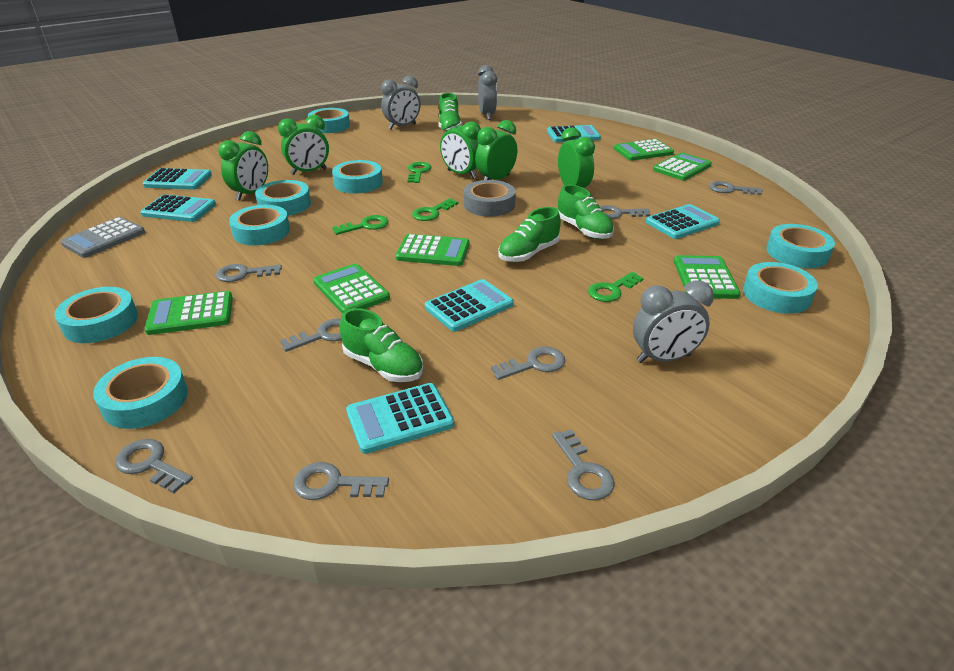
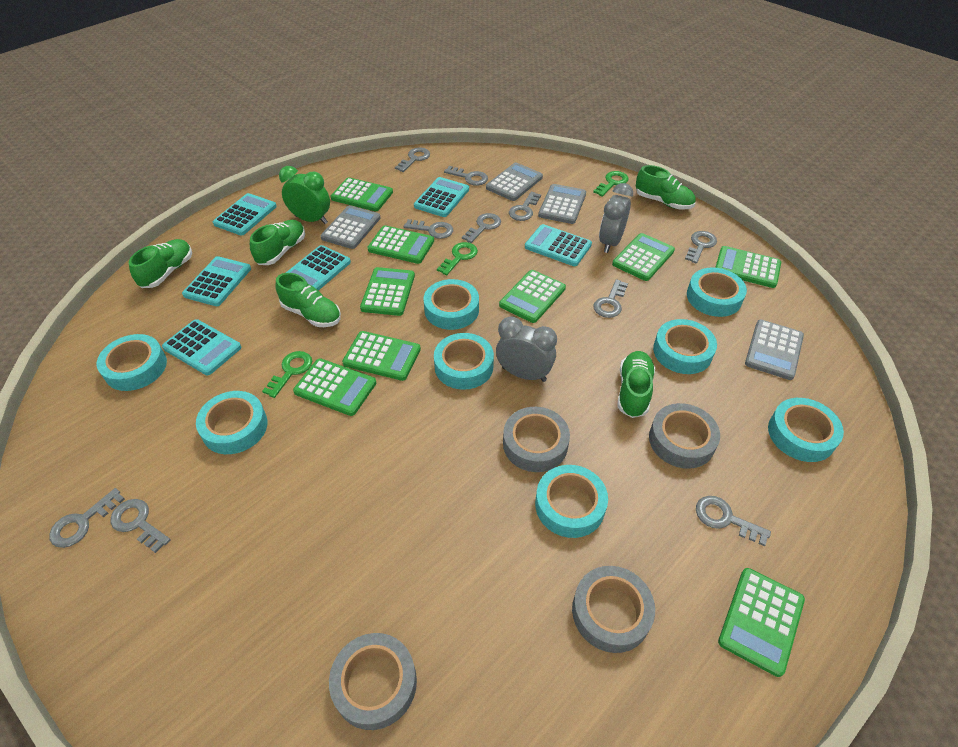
green calculator: [144,291,233,335] [313,264,390,313] [395,234,469,266] [614,139,674,161] [653,152,712,180] [674,255,740,299] = 6 -> [293,358,376,416] [331,177,393,211] [342,331,421,381] [360,267,415,316] [367,225,434,264] [499,270,566,323] [612,233,675,281] [715,246,781,288] [718,568,805,677] = 9
green clock: [219,131,268,201] [278,115,329,175] [440,116,481,179] [475,120,517,180] [558,127,595,188] = 5 -> [279,166,330,224] = 1
green key: [332,215,389,235] [408,162,432,183] [412,198,459,221] [588,272,644,302] = 4 -> [262,351,312,398] [437,242,478,275] [593,171,629,197] = 3
green shoe: [340,308,423,382] [439,93,462,131] [498,207,561,262] [558,185,614,239] = 4 -> [129,239,192,288] [250,220,305,265] [275,273,341,327] [618,351,655,418] [636,165,696,210] = 5
grey calculator: [60,217,145,258] = 1 -> [321,205,380,249] [486,163,543,201] [538,184,586,224] [745,320,804,380] = 4
grey clock: [381,76,420,129] [478,65,497,120] [633,280,714,363] = 3 -> [496,317,557,382] [599,183,633,253] = 2
grey key: [115,439,193,493] [216,264,282,282] [280,318,342,352] [293,462,389,500] [491,346,565,380] [552,429,615,500] [600,205,650,219] [709,181,763,195] = 8 -> [49,488,125,548] [111,499,171,553] [395,147,430,172] [404,219,453,239] [444,166,488,186] [462,213,501,243] [509,192,541,221] [593,279,628,318] [685,231,717,263] [696,496,771,546] = 10
grey tape: [464,180,516,217] = 1 -> [329,633,417,730] [503,407,570,472] [572,566,655,653] [649,403,720,469] = 4

